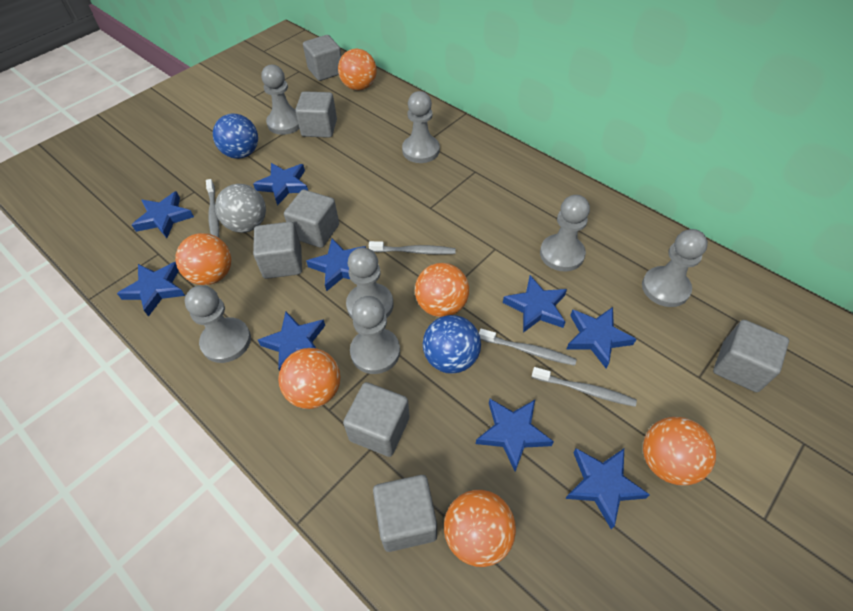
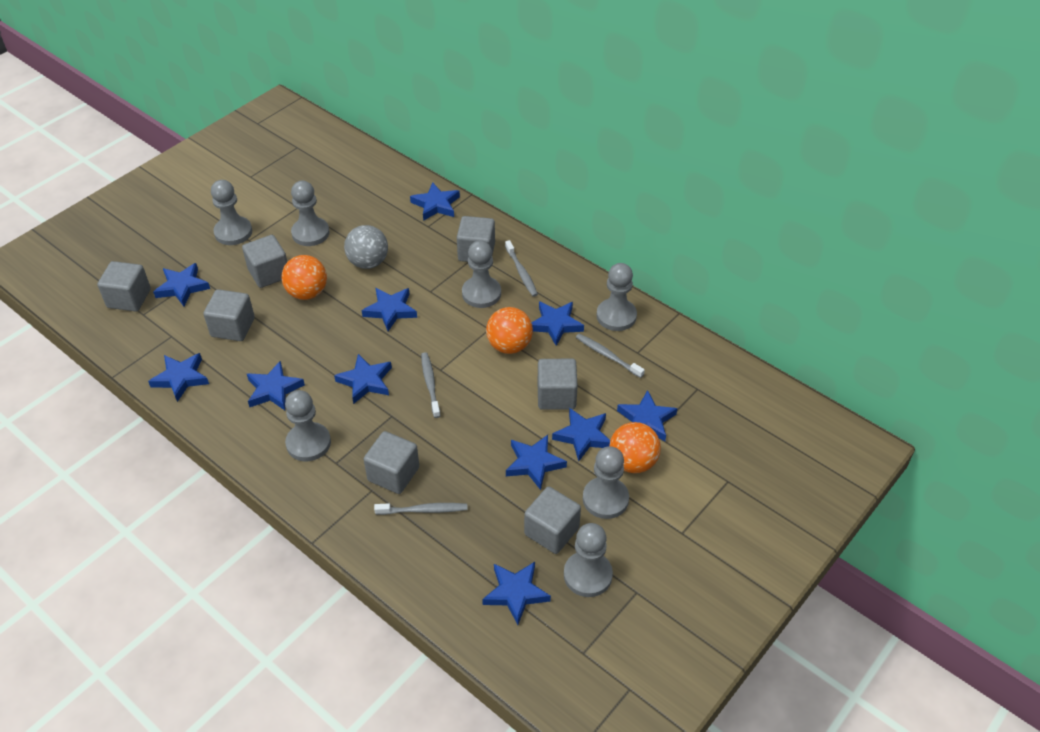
blue ball: [213,114,258,159] [423,315,481,374] = 2 -> none = 0
blue star: [117,262,185,317] [132,191,194,238] [253,163,308,206] [258,311,325,371] [306,238,366,291] [476,399,554,472] [503,275,567,333] [565,448,650,529] [566,307,636,368] = 9 -> [148,353,209,402] [153,263,210,306] [247,361,305,410] [334,354,392,404] [362,288,417,331] [410,182,460,221] [482,562,551,625] [506,435,567,490] [532,301,584,346] [552,408,610,461] [617,390,678,441] = 11
orange ball: [175,233,231,285] [278,348,340,409] [338,49,377,91] [415,263,469,317] [444,490,516,567] [643,417,716,486] = 6 -> [282,255,327,300] [486,307,533,354] [609,422,661,473] = 3

